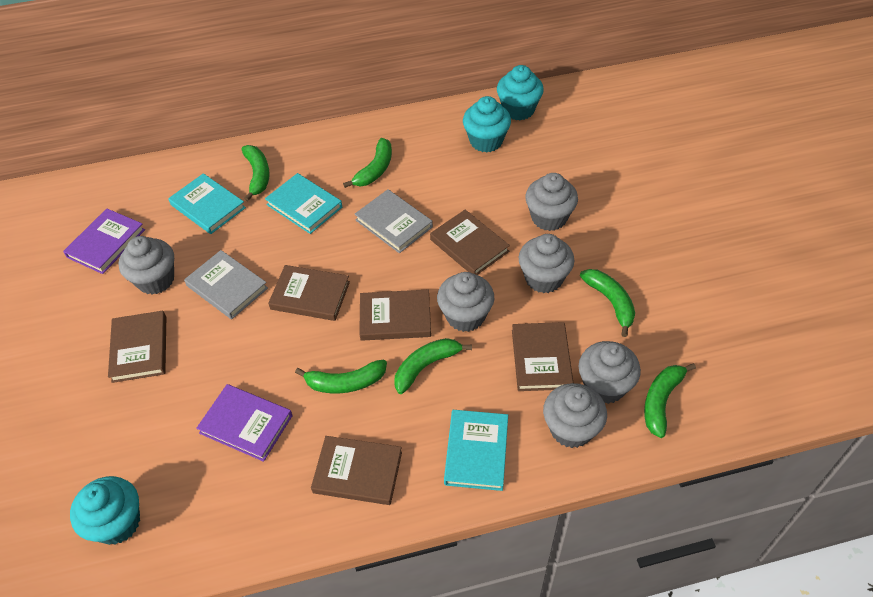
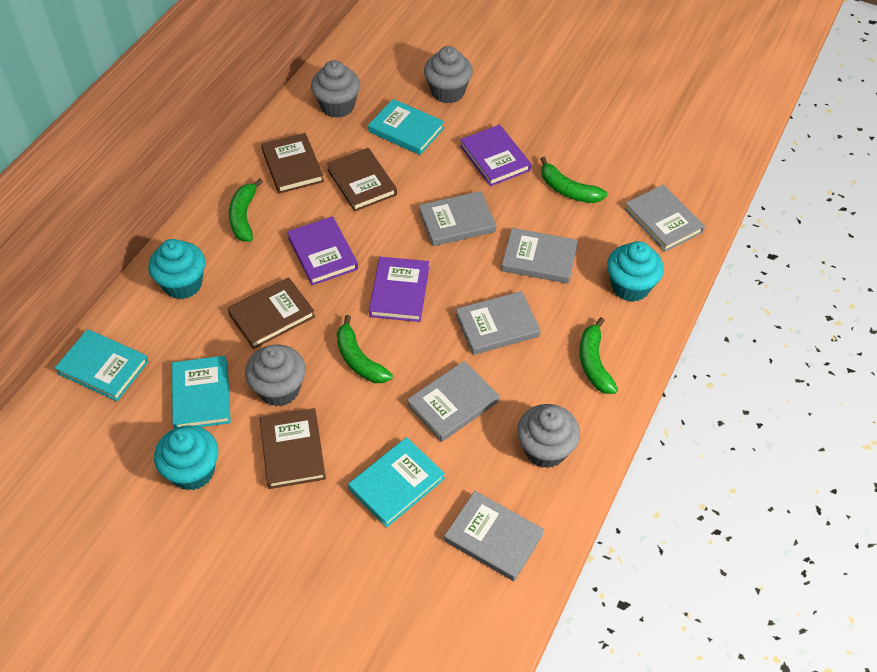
brown book: [108,311,166,383] [268,265,350,321] [311,436,402,505] [359,290,431,341] [430,210,510,275] [512,322,573,391] = 6 -> [227,277,315,349] [260,408,326,489] [261,133,324,194] [327,148,397,212] = 4
green banana: [242,145,270,201] [295,360,387,393] [343,138,392,188] [394,338,472,394] [580,269,635,337] [644,363,696,438] = 6 -> [229,178,263,242] [336,315,393,383] [541,157,607,203] [580,317,618,394] = 4
grey book: [184,250,268,319] [355,189,433,253] = 2 -> [407,361,499,442] [419,191,496,246] [444,491,544,581] [456,291,541,355] [502,228,578,284] [624,185,705,252] = 6
grey cupcake: [119,236,174,295] [437,272,494,332] [519,234,574,293] [525,173,578,231] [543,383,607,448] [579,341,641,404] = 6 -> [245,344,306,406] [311,60,360,118] [424,46,473,103] [517,404,580,468] = 4
purple book: [63,208,145,274] [196,384,292,462] = 2 -> [287,216,358,285] [369,257,429,322] [460,125,531,186] = 3
turquoise book: [168,173,246,234] [265,173,342,234] [444,410,508,491] = 3 -> [55,329,149,401] [172,356,231,429] [348,437,445,528] [368,99,444,155] = 4

